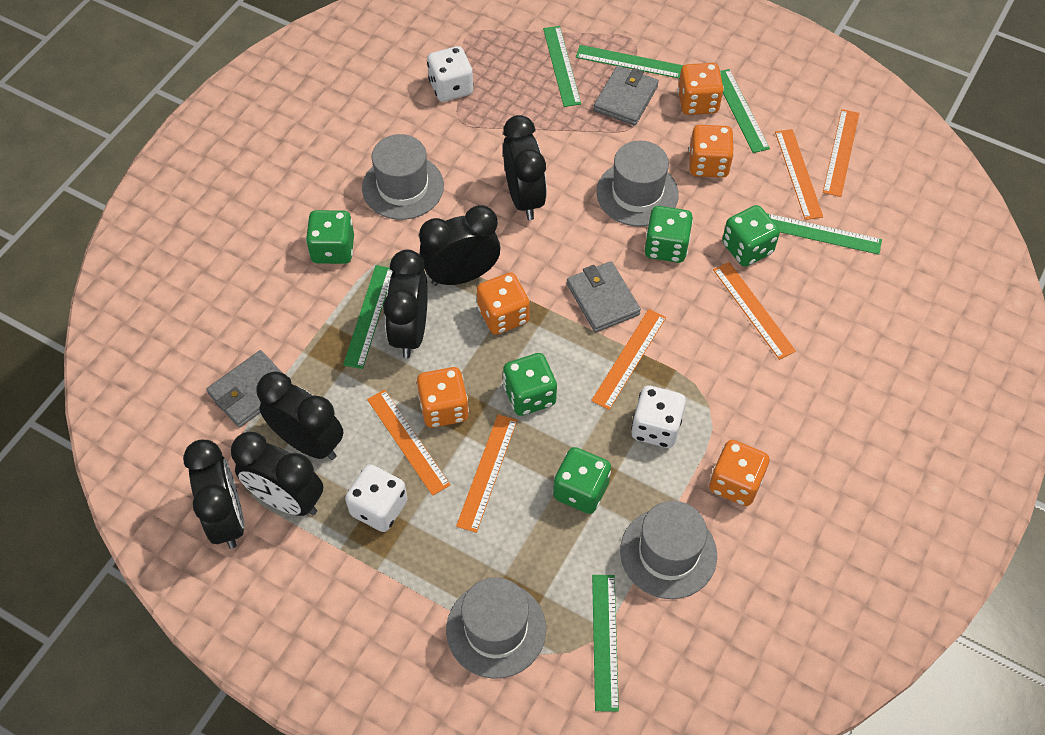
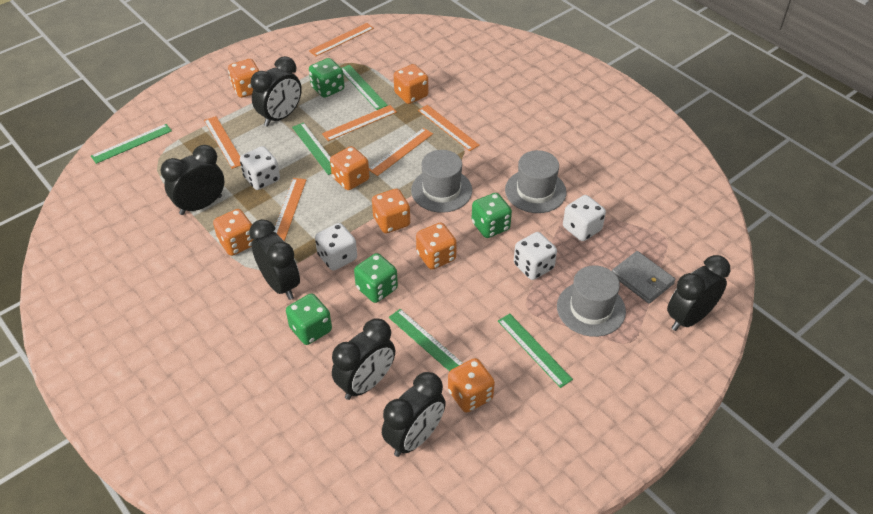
green dice: [306,210,354,264] [503,353,557,416] [553,447,611,514] [645,206,693,263] [722,205,780,267] = 5 -> [286,293,332,345] [309,58,344,98] [354,253,398,303] [472,193,512,238] = 4
green ruler: [343,265,393,369] [543,26,581,107] [576,45,683,79] [592,575,619,712] [720,69,770,153] [767,213,882,255] = 6 -> [91,124,172,164] [292,122,332,175] [342,65,388,110] [389,309,463,371] [498,314,573,388] = 5
grey hat: [362,134,444,220] [446,578,546,679] [596,141,679,227] [620,501,717,599] = 4 -> [411,150,472,213] [505,150,566,213] [557,265,626,337] = 3
grey wallet: [206,350,292,428] [567,261,641,332] [593,66,659,125] = 3 -> [612,251,675,304] = 1
orange dice: [417,367,469,428] [477,272,530,335] [678,63,724,115] [689,125,734,178] [709,440,769,506] = 5 -> [213,209,254,256] [228,59,259,98] [330,146,369,190] [372,189,410,233] [394,64,428,104] [416,222,457,270] [448,358,495,413] = 7
white dice: [345,464,408,532] [427,46,474,102] [631,386,686,448] = 3 -> [240,146,280,190] [315,223,357,271] [514,232,557,280] [563,195,606,241] = 4

